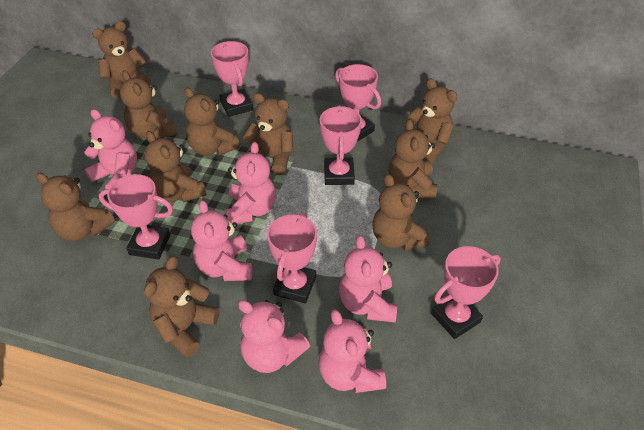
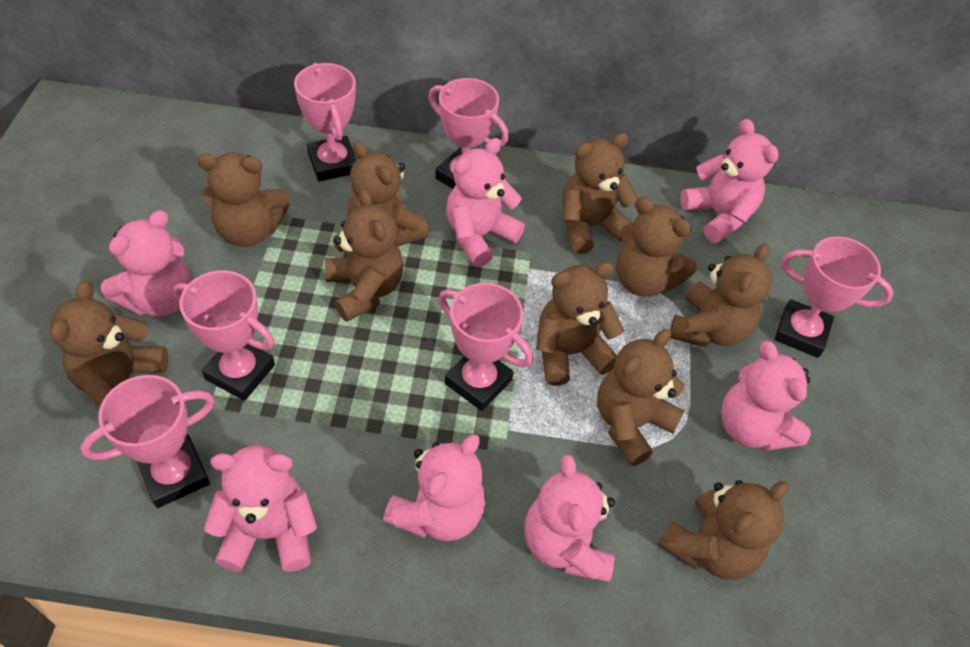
pink teddy bear: [84,109,137,189] [191,200,252,281] [225,142,276,224] [238,300,310,373] [319,309,386,393] [339,235,397,322] = 6 -> [101,210,191,316] [204,445,317,572] [383,434,485,541] [446,138,525,267] [525,454,615,582] [680,119,778,243] [721,341,811,451] = 7

